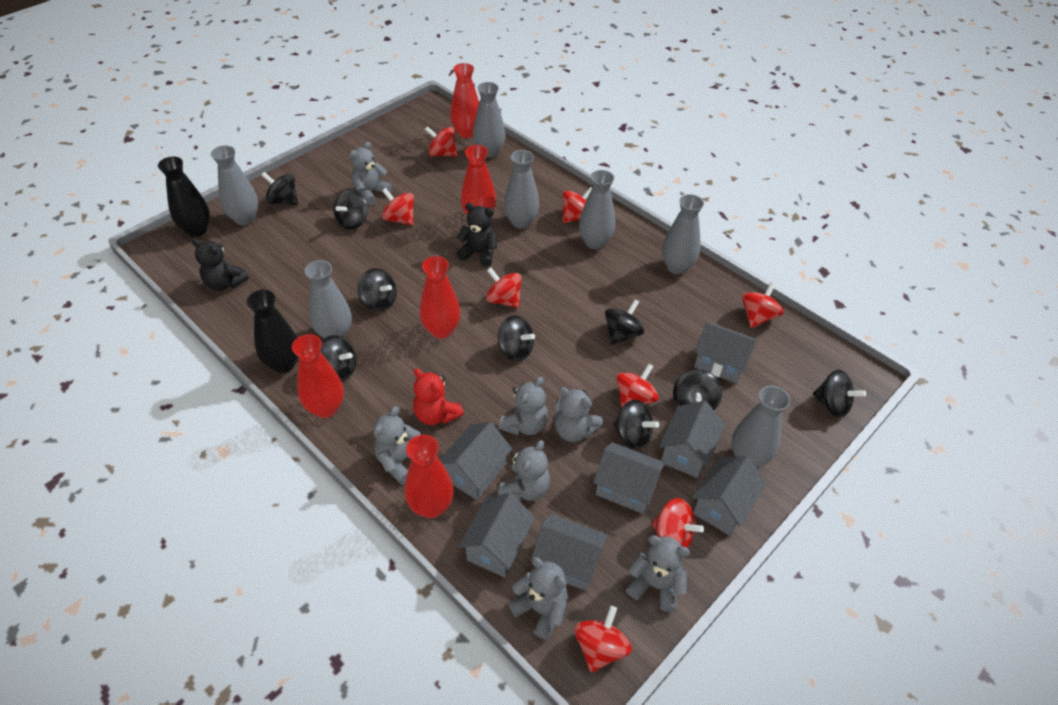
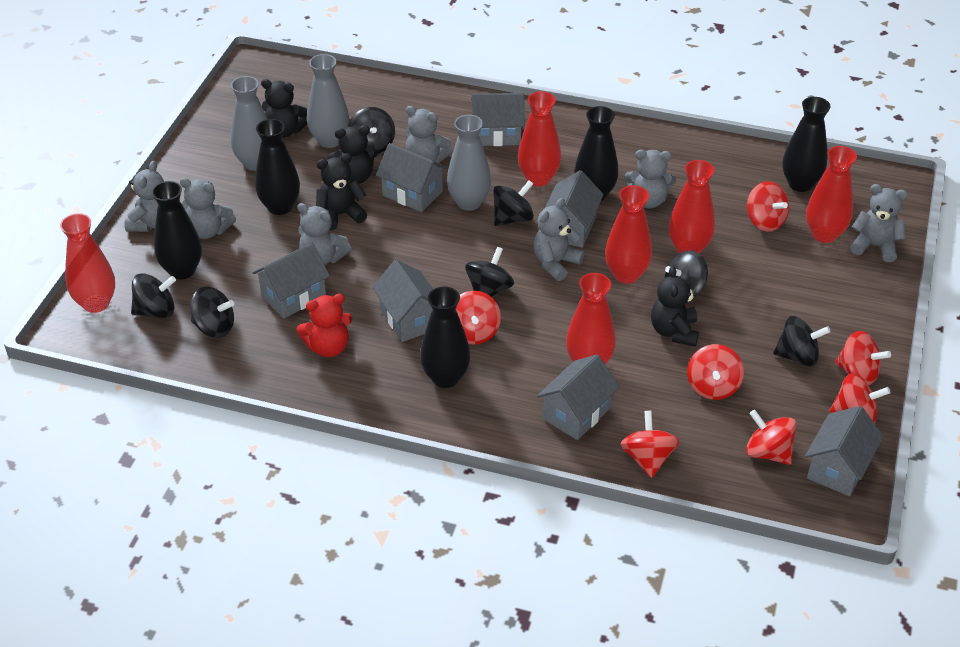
black spinning top: [262,172,298,205] [320,335,356,381] [333,189,368,230] [357,268,397,312] [498,316,535,361] [605,299,644,345] [613,400,659,450] [673,369,722,410] [813,370,866,418] = 9 -> [131,273,176,318] [190,287,234,338] [348,107,395,154] [465,247,514,297] [493,180,534,226] [665,250,708,298] [773,316,831,367] = 7
black teddy bear: [192,238,249,291] [456,203,497,267] = 2 -> [261,79,307,138] [316,153,367,231] [328,125,378,184] [651,266,699,347] = 4
black vase: [158,157,210,237] [247,290,298,373] = 2 -> [152,181,202,279] [255,119,300,215] [420,287,470,388] [574,106,619,201] [782,97,831,192] = 5
grey vase: [211,145,258,225] [305,260,352,338] [473,82,505,158] [504,150,539,229] [579,170,615,249] [662,194,704,274] [731,386,790,467] = 7 -> [231,76,267,171] [307,54,349,148] [447,115,491,211] = 3
red spinning top: [382,188,414,226] [425,126,458,157] [486,267,522,308] [563,187,592,223] [574,606,632,673] [616,364,659,407] [651,498,704,548] [742,282,783,328] = 8 -> [456,291,501,345] [620,411,679,478] [687,344,744,400] [746,410,796,465] [747,181,789,232] [829,374,891,423] [835,331,891,386] = 7
red vase: [292,334,344,418] [405,435,454,518] [420,256,460,339] [450,63,479,138] [461,145,496,215] = 5 -> [60,213,115,313] [518,91,561,186] [566,273,616,364] [605,185,652,284] [669,160,715,254] [806,146,857,243] = 6

